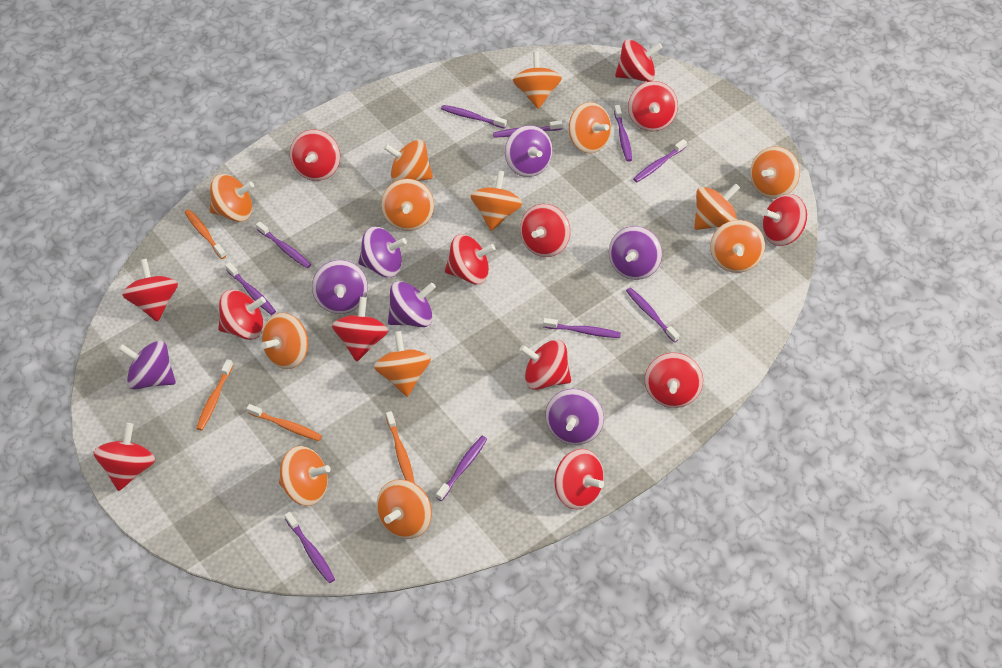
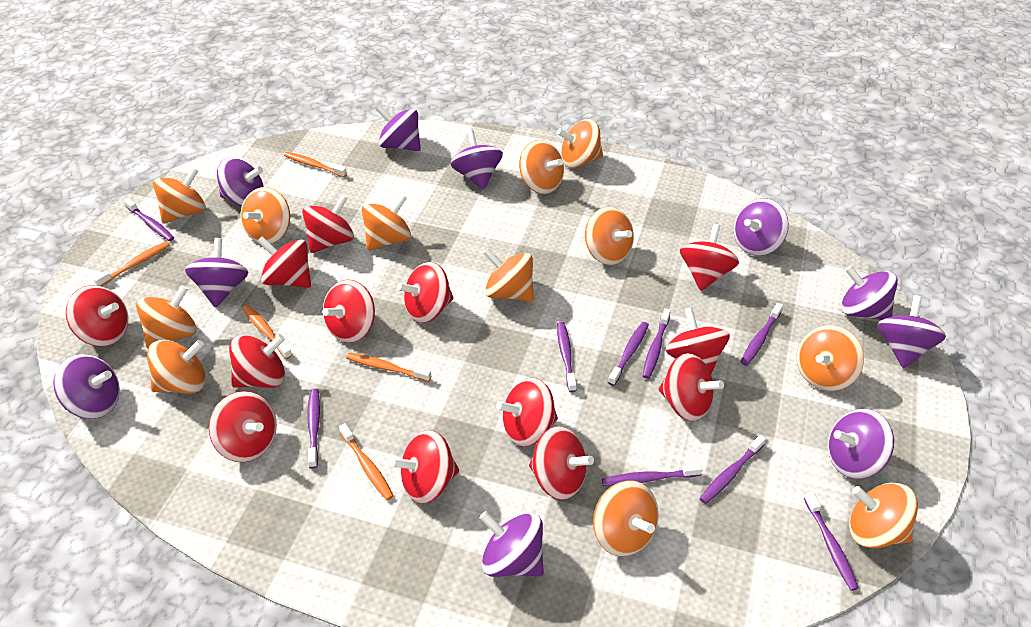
orange spinning top: [210,174,254,222] [261,313,308,369] [279,446,331,506] [374,331,431,397] [377,479,432,539] [381,179,434,231] [384,140,433,183] [470,170,522,231] [513,51,562,109] [569,102,611,153] [694,183,740,230] [710,220,765,273] [750,146,800,199] = 13 -> [136,285,197,349] [147,340,206,394] [153,167,206,223] [241,187,290,244] [362,194,411,251] [484,248,534,302] [519,140,564,194] [557,119,603,168] [585,207,634,265] [593,480,659,556] [797,325,864,391] [849,483,918,549] = 12
orange toothbrush: [185,209,226,259] [196,359,233,430] [246,404,322,441] [386,411,415,483] = 4 -> [93,241,170,286] [242,305,292,359] [284,152,347,177] [339,423,394,500] [346,353,431,382] = 5
purple spinning top: [118,340,176,390] [312,260,368,314] [358,227,407,277] [388,281,436,327] [505,125,553,177] [545,389,604,445] [609,226,662,280] = 7 -> [53,354,120,419] [185,238,249,308] [217,158,264,207] [376,105,421,151] [451,130,503,190] [479,511,544,577] [734,198,789,256] [828,409,894,479] [841,265,898,320] [877,295,946,369] = 10
purple toothbrush: [225,262,276,315] [256,221,311,268] [285,512,335,583] [436,436,487,501] [441,105,507,129] [493,120,563,138] [543,318,621,338] [614,105,632,162] [626,287,679,342] [633,139,687,182] = 10 -> [124,198,174,241] [307,389,320,468] [557,322,576,392] [602,464,702,486] [608,322,649,386] [643,308,671,379] [699,435,766,504] [741,303,783,366] [804,491,859,591] = 9

